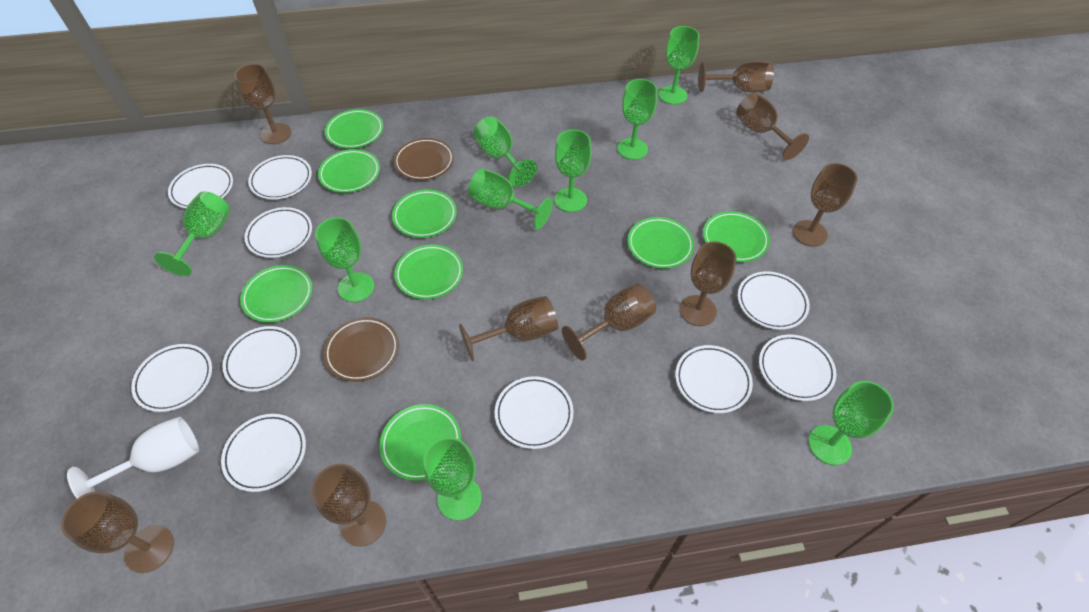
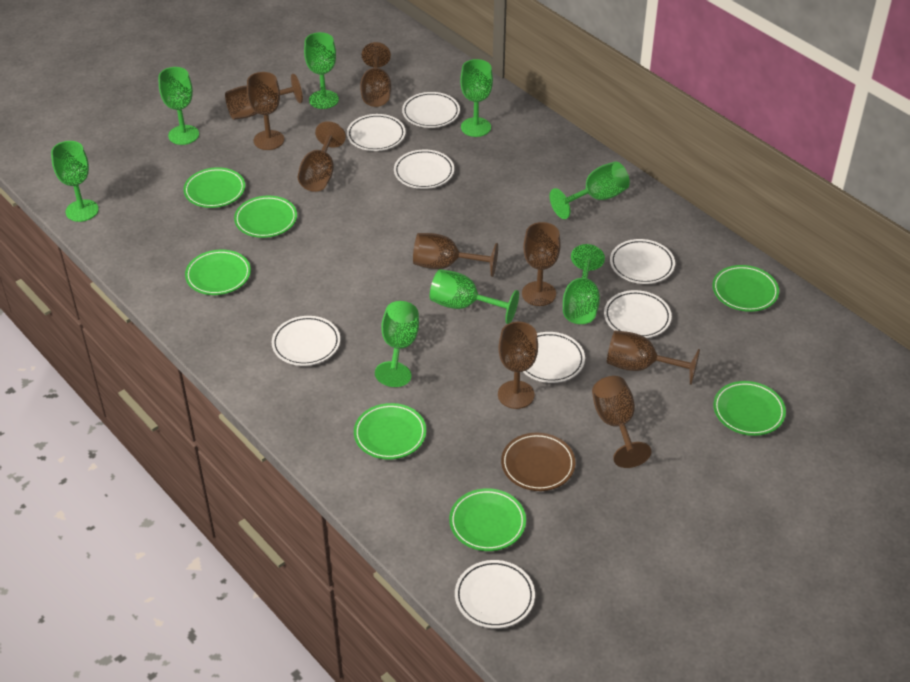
brown plate: [324,317,399,382] [394,138,454,180] = 2 -> [501,433,575,491] = 1
green goblet: [154,191,230,276] [315,217,374,302] [424,437,482,521] [468,169,553,230] [474,117,537,187] [555,129,592,212] [617,79,657,160] [659,26,699,105] [809,381,894,465] = 9 -> [51,141,99,222] [159,67,199,145] [304,32,339,109] [375,301,419,387] [430,269,519,324] [460,59,493,137] [549,162,630,219] [563,244,605,324] = 8
green plate: [240,265,313,323] [318,149,380,193] [325,109,384,149] [380,404,461,481] [392,190,457,238] [394,244,463,299] [628,217,694,269] [703,211,770,262] = 8 -> [183,167,245,208] [185,249,251,295] [234,196,297,238] [354,403,426,460] [449,488,526,551] [712,265,779,312] [713,381,786,436] = 7
white goblet: [67,417,199,498] = 1 -> none = 0
white plate: [131,344,212,412] [168,164,233,209] [221,414,306,492] [222,326,300,392] [245,207,312,258] [248,155,312,200] [495,376,573,449] [675,345,753,413] [738,271,810,330] [759,334,836,401] = 10 -> [272,316,340,366] [347,114,406,151] [394,150,454,189] [402,92,460,128] [455,560,535,629] [523,332,585,383] [604,290,672,338] [610,239,675,284] = 8

